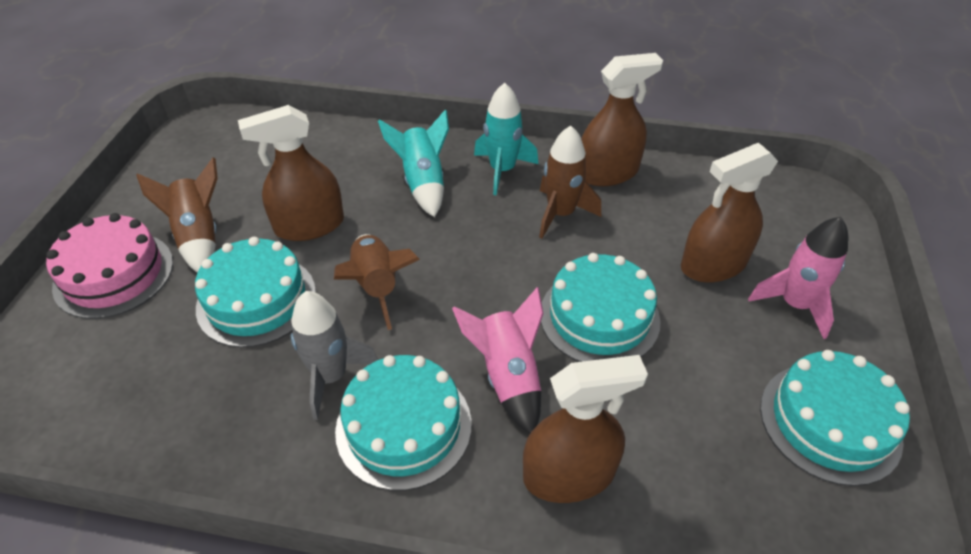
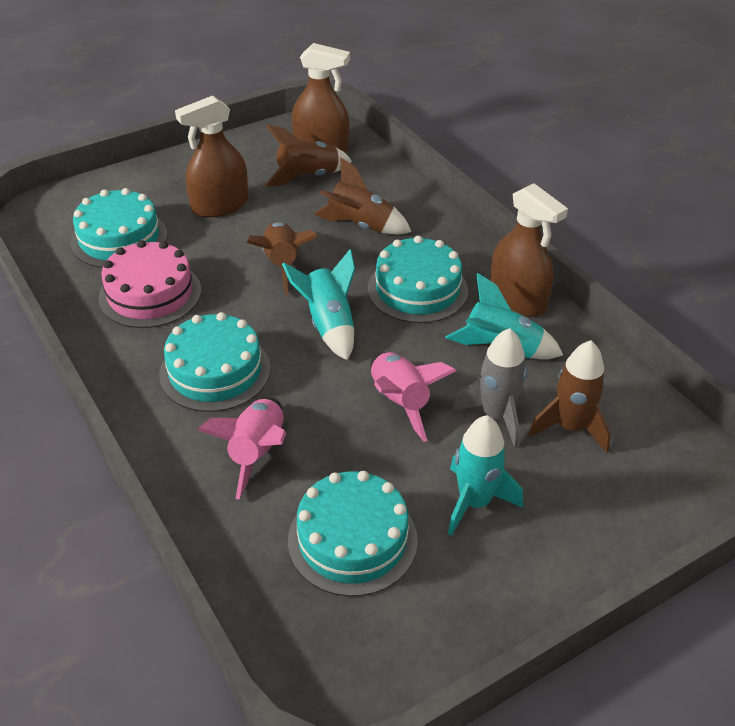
brown rocket: [136,158,218,272] [334,234,420,330] [539,126,601,239] = 3 -> [247,222,318,295] [265,124,352,187] [313,157,411,235] [528,340,611,453] = 4
brown spray bottle: [238,105,344,241] [523,355,648,503] [581,53,663,186] [681,143,778,283] = 4 -> [175,96,248,218] [292,43,350,153] [490,183,568,317] = 3
turquoise rocket: [378,109,449,217] [474,83,538,196] = 2 -> [282,249,355,361] [445,273,563,359] [448,415,523,536] = 3

